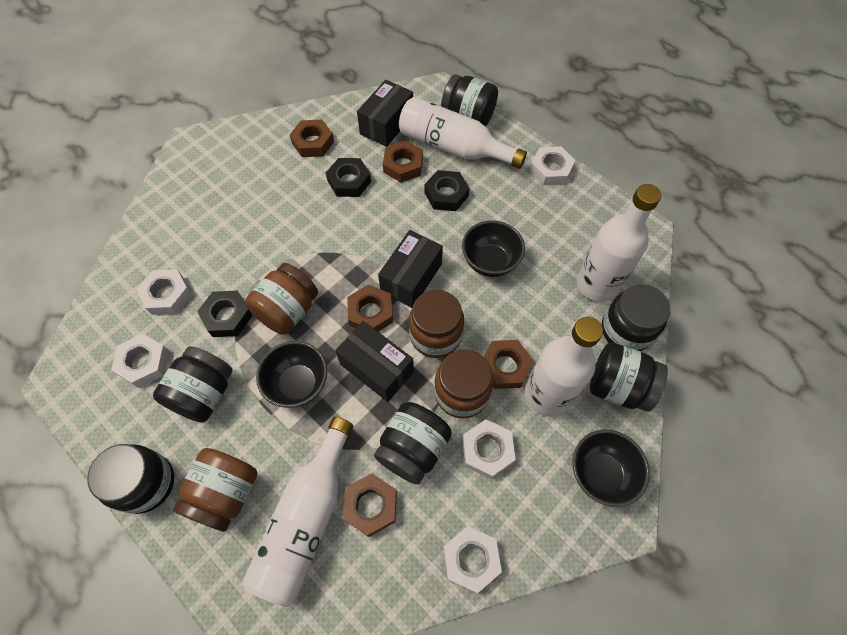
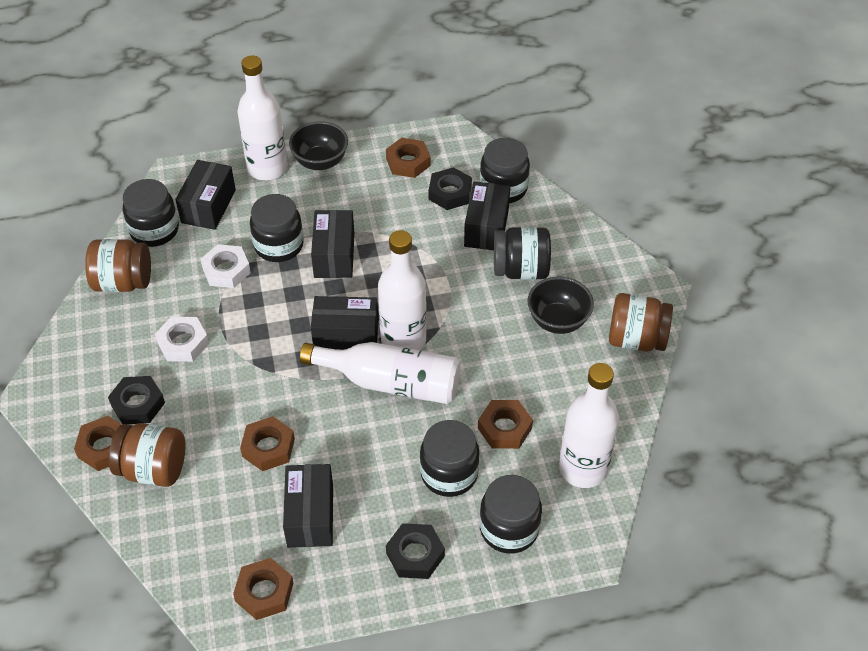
black bowl: [256,341,327,408] [462,220,525,277] [572,429,650,507] = 3 -> [289,122,348,170] [528,277,594,334] = 2
black box: [335,321,414,402] [357,80,413,147] [378,230,443,308] = 3 -> [175,160,236,230] [283,464,333,548] [311,210,355,278] [311,296,379,350] [464,181,510,250] = 5
brown jar: [173,448,258,532] [245,263,318,335] [409,290,464,358] [434,350,494,418] = 4 -> [85,239,151,292] [109,423,185,487] [609,293,673,351] = 3
white nut: [111,334,169,388] [136,269,192,315] [443,526,502,593] [462,419,516,479] [530,146,575,185] = 5 -> [155,316,209,362] [201,244,251,288] = 2

